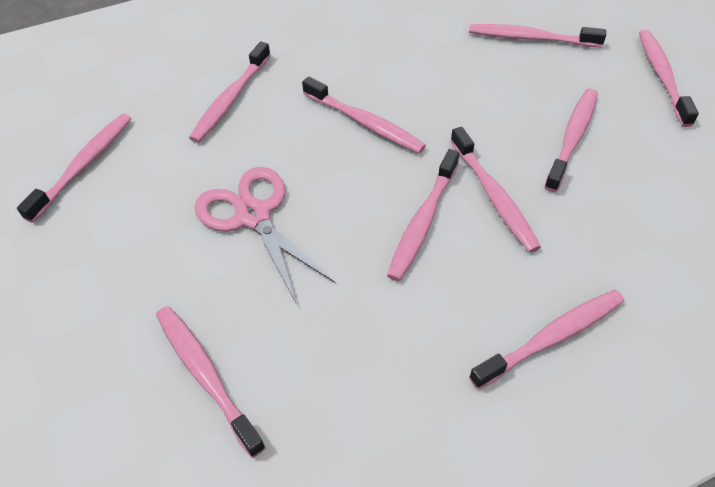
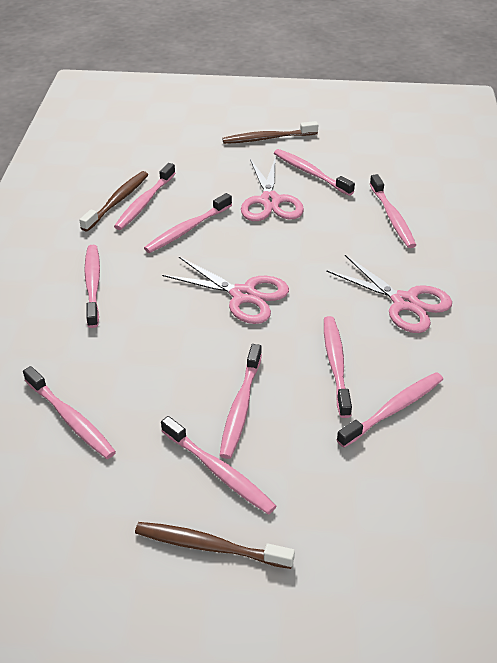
brown toothbrush: none = 0 -> [79,171,148,232] [135,522,295,569] [222,121,318,144] = 3
pink scissors: [195,167,335,304] = 1 -> [162,257,289,324] [241,156,304,221] [326,255,452,333] = 3

